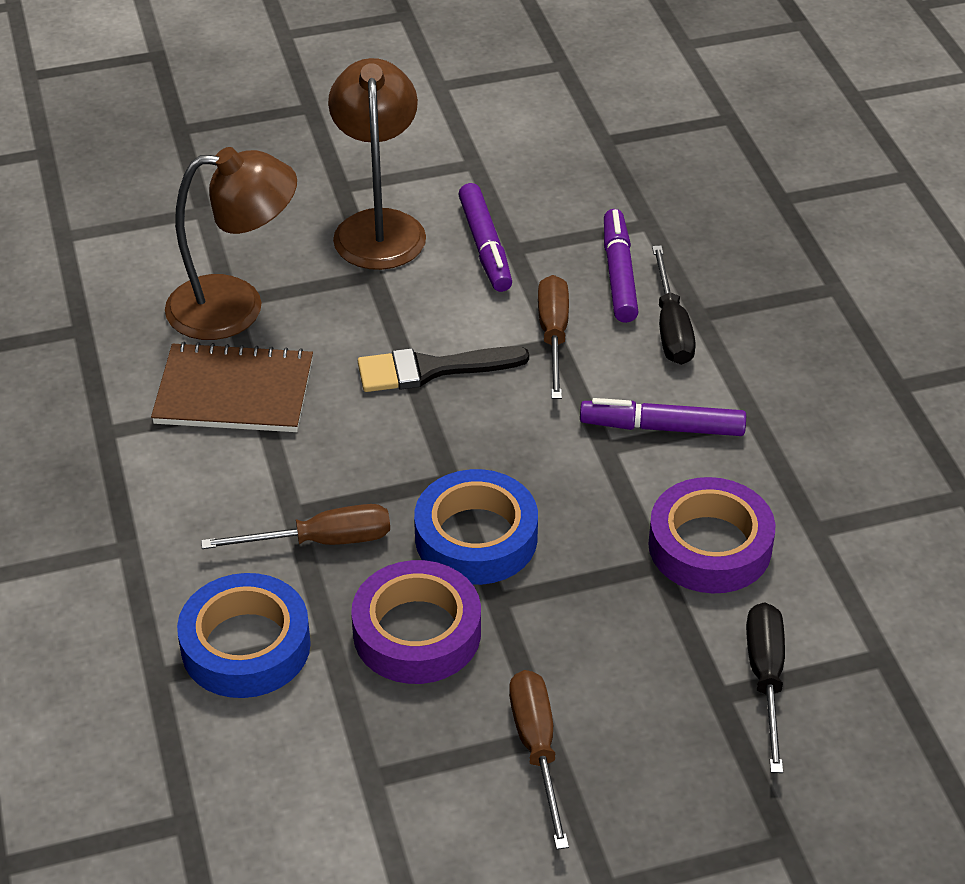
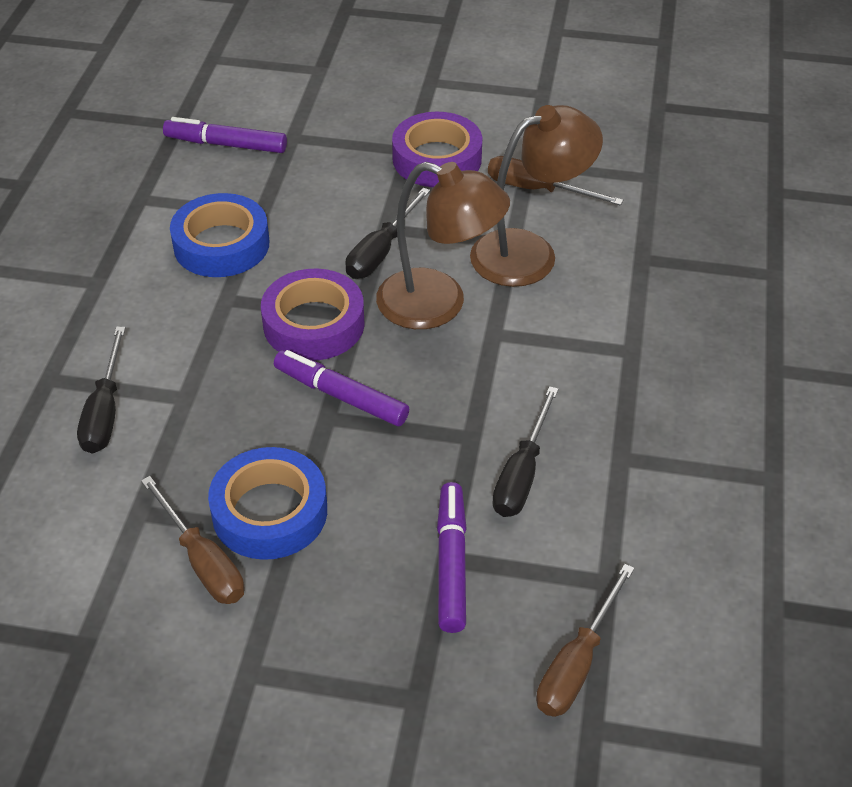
black brush: [358,346,529,392] = 1 -> none = 0
black screwdriver: [652,245,696,365] [746,602,785,773] = 2 -> [77,327,126,454] [345,187,431,279] [492,386,559,517] = 3
brown notebook: [151,342,313,432] = 1 -> none = 0

